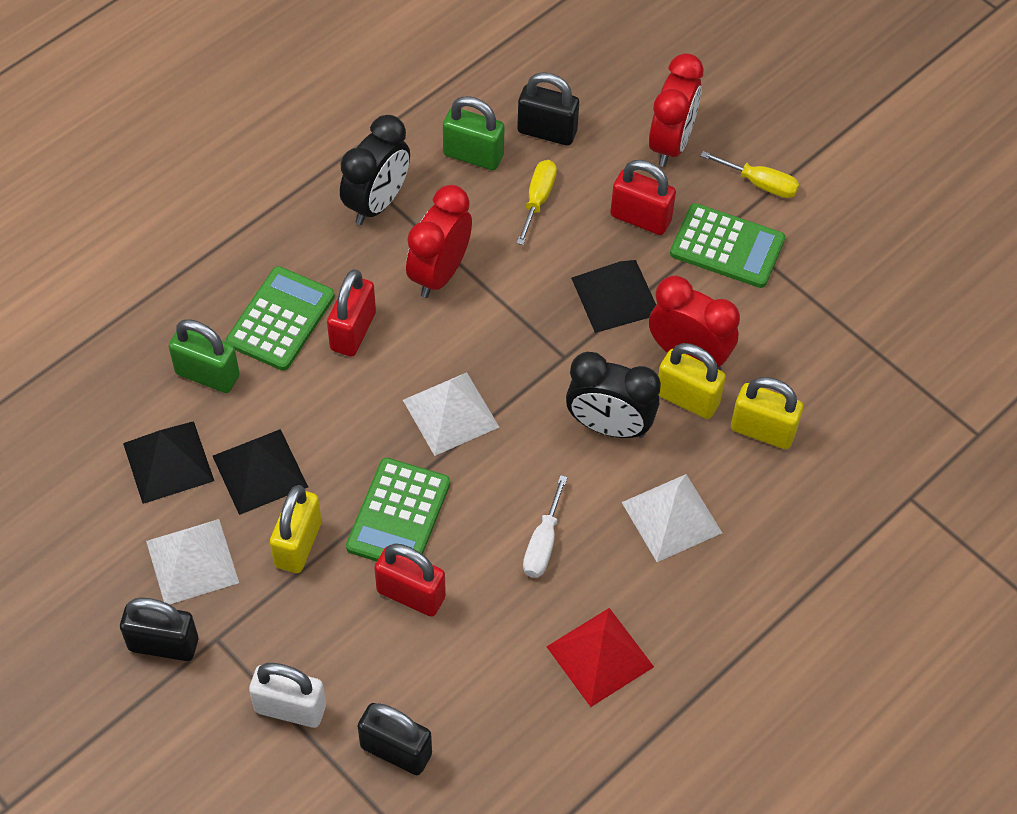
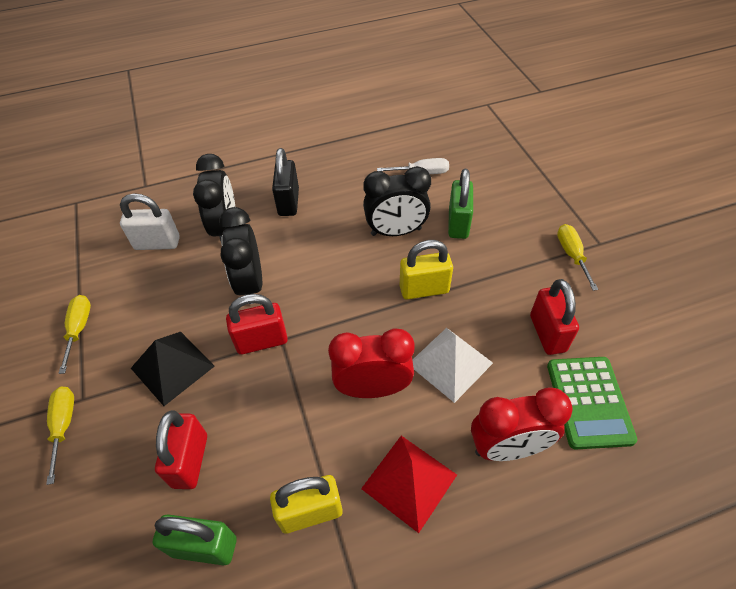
black clock: [340,115,410,225] [566,352,661,438] = 2 -> [193,154,235,244] [219,207,262,304] [363,166,431,236] = 3
black padlock: [120,598,198,661] [357,703,432,775] [517,72,579,146] = 3 -> [272,148,299,216] = 1
black pyramid: [123,421,214,504] [213,429,308,515] [571,260,656,333] = 3 -> [131,332,215,406] = 1
green calculator: [226,266,335,371] [346,458,450,562] [670,203,785,288] = 3 -> [547,357,637,449] = 1
red clock: [406,185,472,298] [649,53,703,167] [649,276,740,370] = 3 -> [328,328,415,398] [471,387,573,461] = 2
white pyramid: [146,519,239,604] [403,372,499,456] [622,474,722,562] = 3 -> [412,328,493,403] = 1
yellow padlock: [270,485,322,573] [658,343,726,419] [731,377,803,449] = 3 -> [270,475,343,533] [400,240,453,300] = 2
yellow screwdriver: [517,160,557,245] [700,151,799,198] = 2 -> [46,387,74,485] [58,295,91,374] [557,224,598,291] = 3

